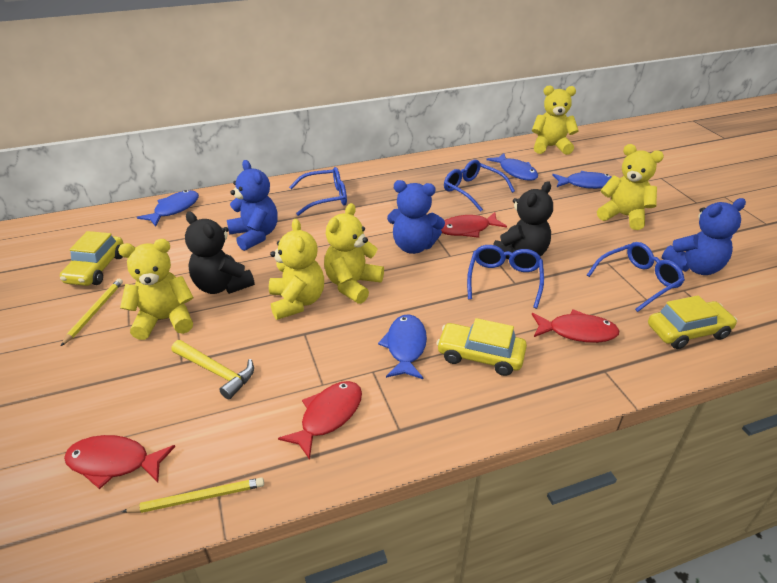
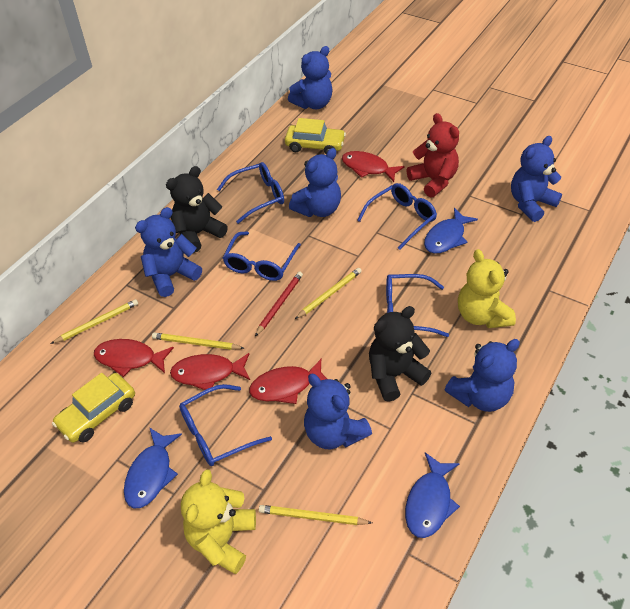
blue fish: [137,190,199,227] [378,314,427,379] [486,153,538,181] [552,171,612,189] = 4 -> [124,428,182,508] [405,453,460,538] [424,208,478,254] = 3
blue glasses: [289,167,347,216] [444,159,515,212] [467,245,544,309] [587,242,685,312] = 4 -> [179,384,272,466] [217,162,284,224] [223,231,301,281] [357,183,437,250] [386,274,449,337] = 5
blue teddy bear: [227,160,277,251] [387,180,445,254] [662,198,746,275] = 3 -> [135,207,202,297] [288,46,333,109] [289,148,341,217] [304,374,372,450] [445,339,520,412] [511,136,562,222] = 6
red pencil: none = 0 -> [255,272,303,336] = 1
red teddy bear: none = 0 -> [407,113,459,198] = 1
yellow car: [60,231,124,286] [437,318,527,376] [648,295,737,349] = 3 -> [52,373,135,443] [285,118,346,154] = 2
yellow hammer: [172,340,254,400] = 1 -> none = 0
yellow pencil: [61,278,123,346] [122,477,264,513] = 2 -> [51,299,138,344] [152,332,244,350] [259,505,372,525] [295,268,362,319] = 4
yellow teddy bear: [118,239,193,340] [269,219,324,320] [324,203,384,304] [532,85,579,155] [597,144,664,230] = 5 -> [181,469,256,574] [458,249,516,328] = 2

